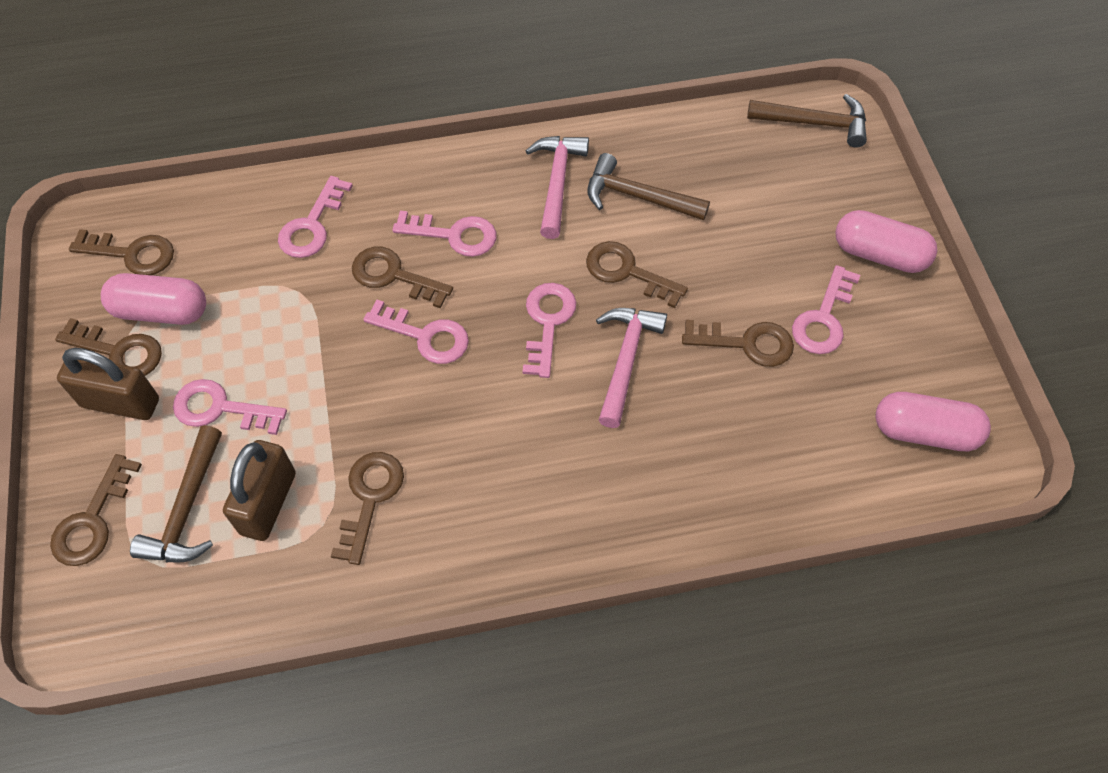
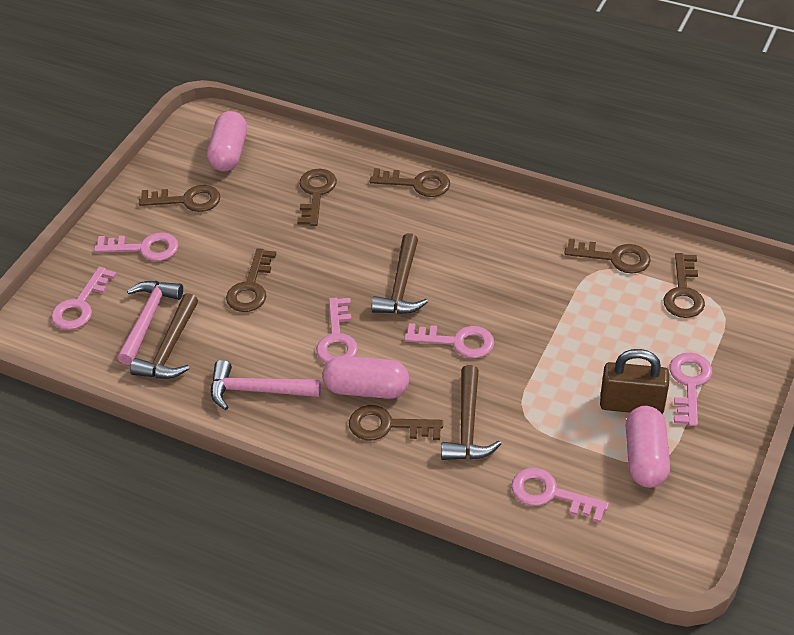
brown padlock: [57,348,159,420] [223,440,296,541] = 2 -> [600,349,669,414] = 1

